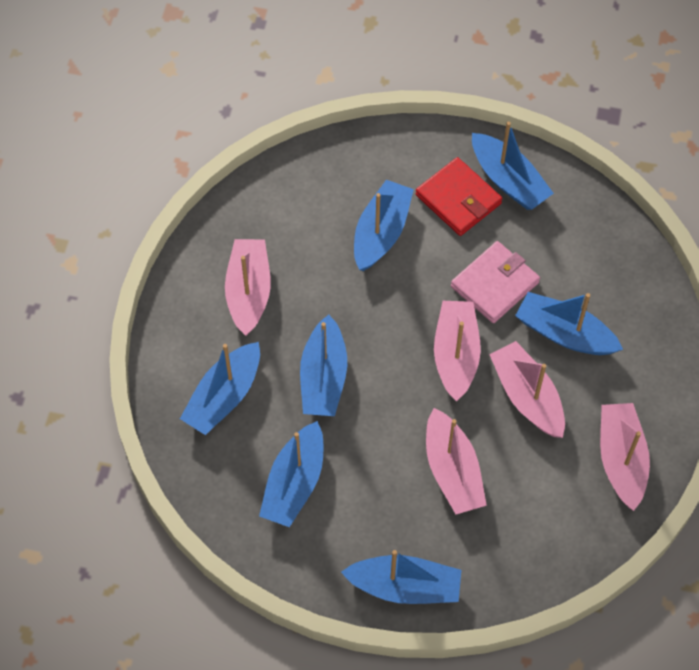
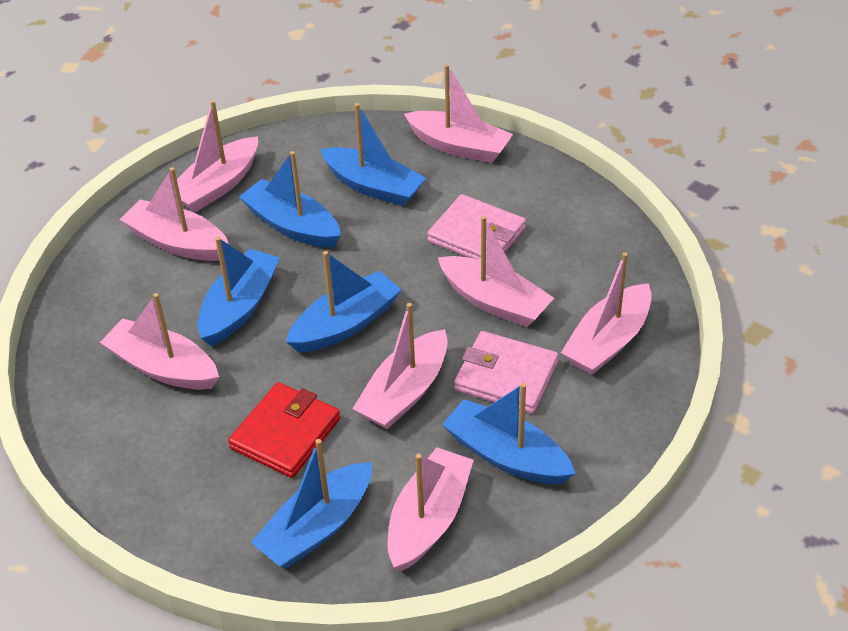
blue boat: [180,342,260,435] [259,421,323,527] [300,315,347,416] [341,550,462,604] [354,180,414,271] [472,122,554,210] [515,292,623,355] = 7 -> [198,237,280,346] [239,151,341,248] [251,439,372,568] [286,251,401,353] [320,103,427,206] [442,383,576,484] = 6
pink boat: [225,239,271,336] [426,408,487,514] [434,301,481,401] [489,341,565,438] [600,403,650,511] = 5 -> [100,293,219,390] [120,167,228,261] [177,100,258,212] [352,303,448,429] [388,447,474,571] [404,64,513,163] [438,216,554,327] [561,252,652,375] = 8
pink wallet: [451,241,540,323] = 1 -> [427,194,526,260] [454,331,559,414] = 2

